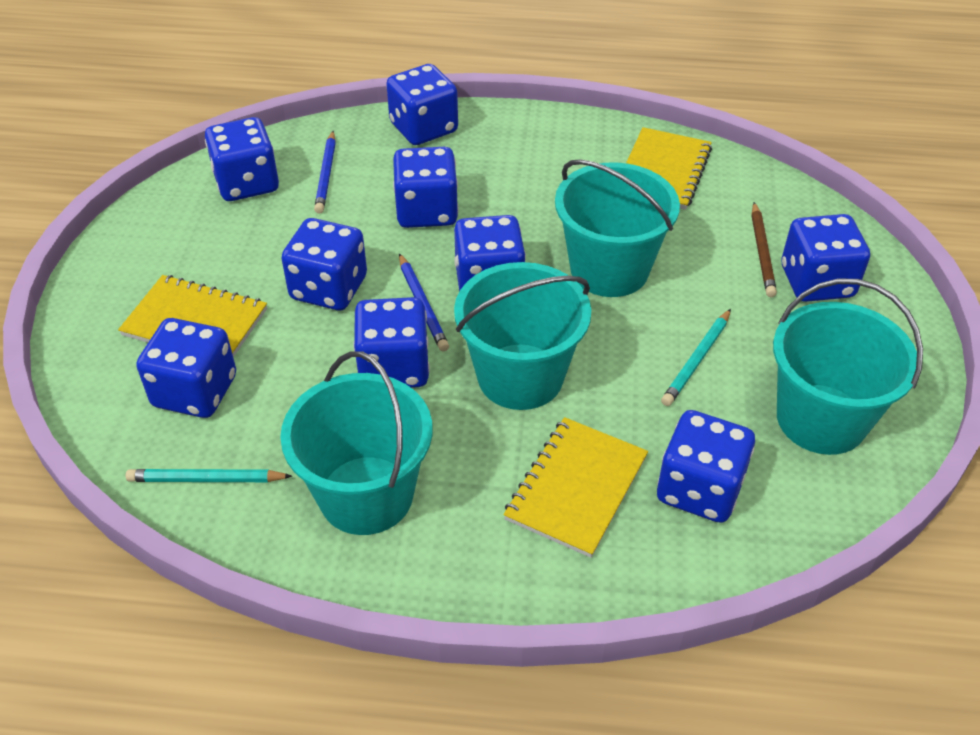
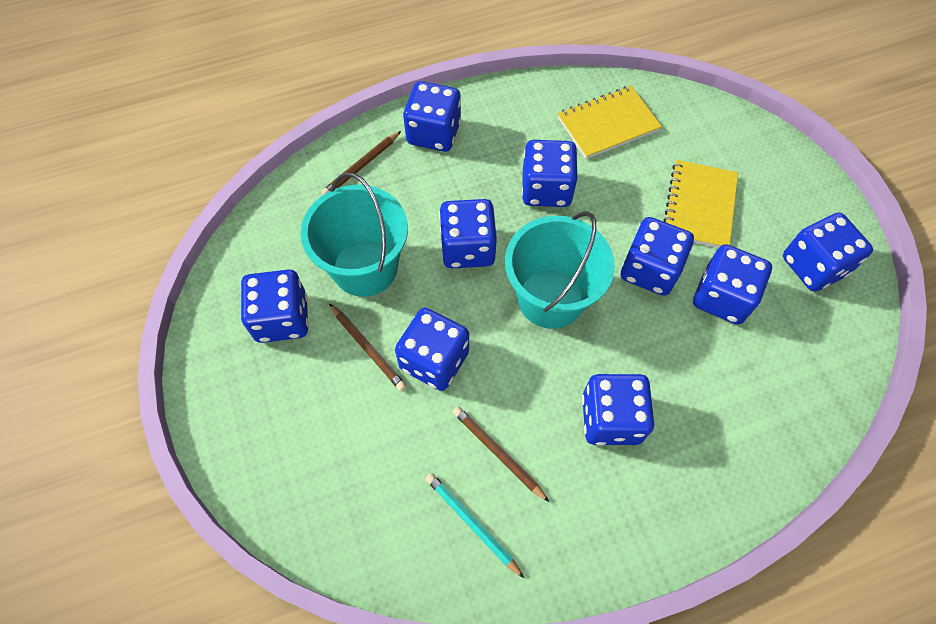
blue pencil: [314,131,336,214] [399,253,449,352] = 2 -> none = 0
brown pencil: [752,202,777,297] = 1 -> [321,131,401,195] [329,303,407,391] [453,407,549,502] = 3
turquoise bucket: [280,351,432,535] [454,262,591,410] [555,159,680,297] [773,278,923,455] = 4 -> [301,172,408,297] [505,211,615,329] = 2
turquoise pencil: [126,469,292,482] [661,309,731,406] = 2 -> [426,473,524,578] = 1
yellow notebook: [118,275,267,357] [503,417,648,558] [626,127,712,210] = 3 -> [558,86,662,159] [664,160,738,248] = 2

